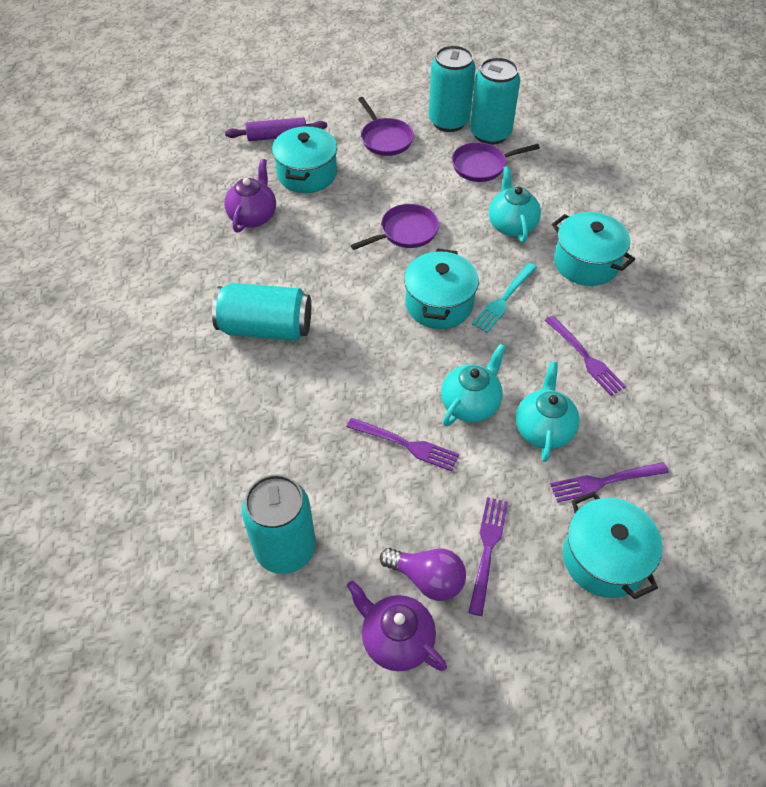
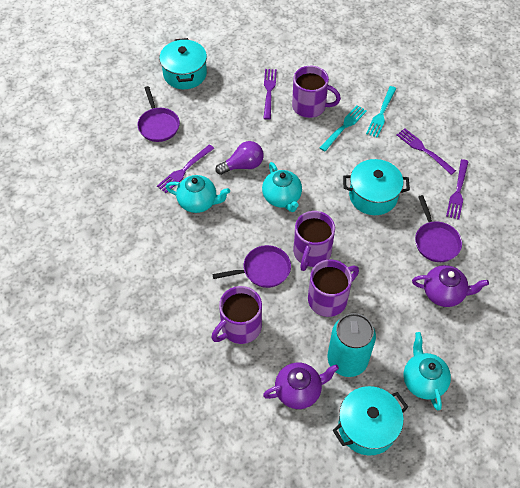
purple mug: none = 0 -> [211,286,262,344] [292,66,341,118] [293,211,335,271] [308,259,359,317] = 4
purple rolling pin: [225,117,327,141] = 1 -> none = 0
turquoise can: [212,283,311,341] [242,474,316,574] [429,45,476,132] [470,57,520,145] = 4 -> [327,313,376,377] = 1
turquoise fork: [472,263,537,333] = 1 -> [320,105,367,152] [366,86,396,138] = 2
turquoise pot: [272,125,337,193] [404,249,479,329] [552,212,635,286] [563,491,663,599] = 4 -> [159,38,207,89] [332,386,408,455] [343,159,410,215] = 3

